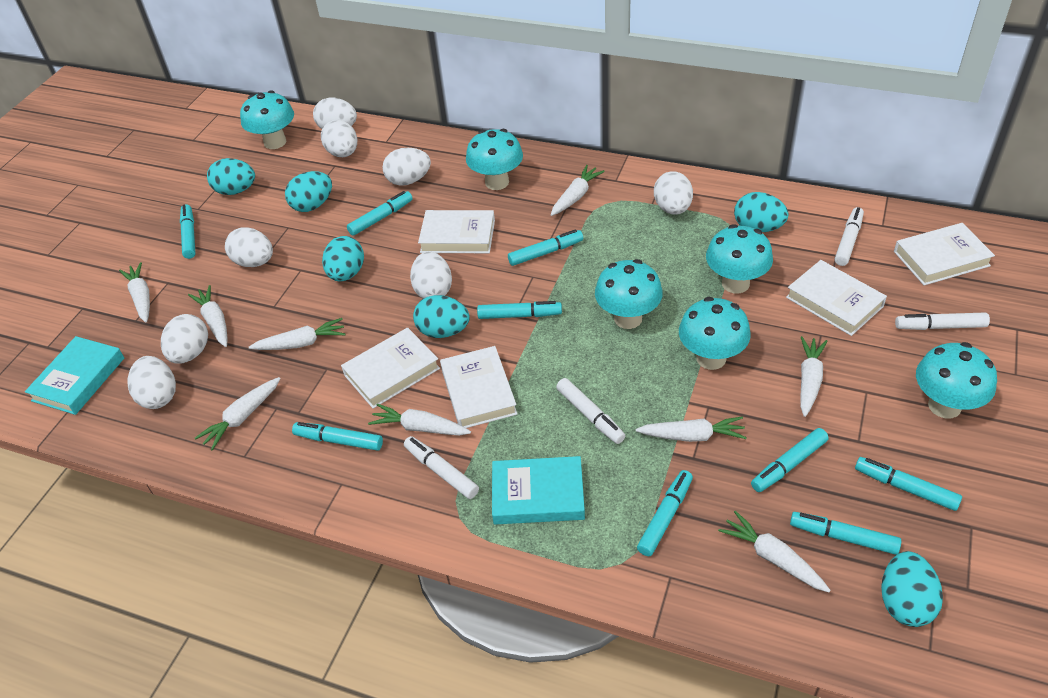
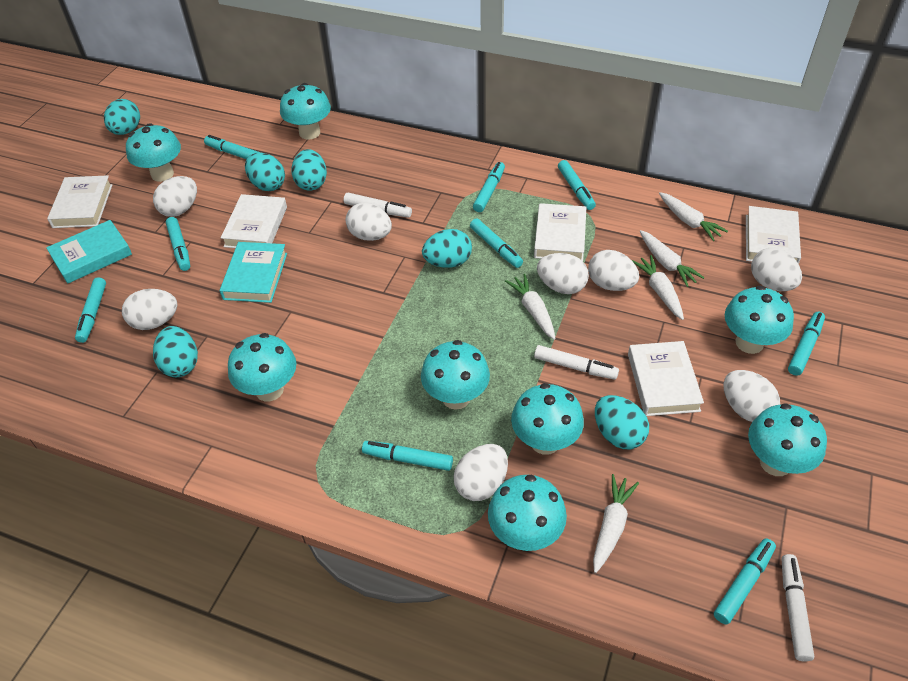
turquoise mushroom: [240,90,294,149] [466,129,523,190] [595,259,663,329] [679,297,751,370] [706,224,773,293] [916,342,997,418] = 6 -> [126,123,181,182] [228,333,296,402] [280,83,331,140] [421,340,490,410] [488,475,567,551] [511,383,584,455] [725,286,794,354] [748,403,827,476] = 8
white carrot: [119,262,150,323] [188,285,228,347] [195,377,281,451] [249,318,346,350] [368,404,471,436] [551,165,605,216] [636,416,747,442] [718,510,831,592] [800,336,827,417] = 9 -> [505,274,556,340] [593,474,639,573] [632,255,684,320] [640,230,705,287] [659,192,728,241] = 5
white marker: [404,436,479,499] [556,378,625,444] [835,207,864,266] [895,312,990,330] = 4 -> [344,193,412,218] [534,345,619,380] [782,554,814,662] = 3

